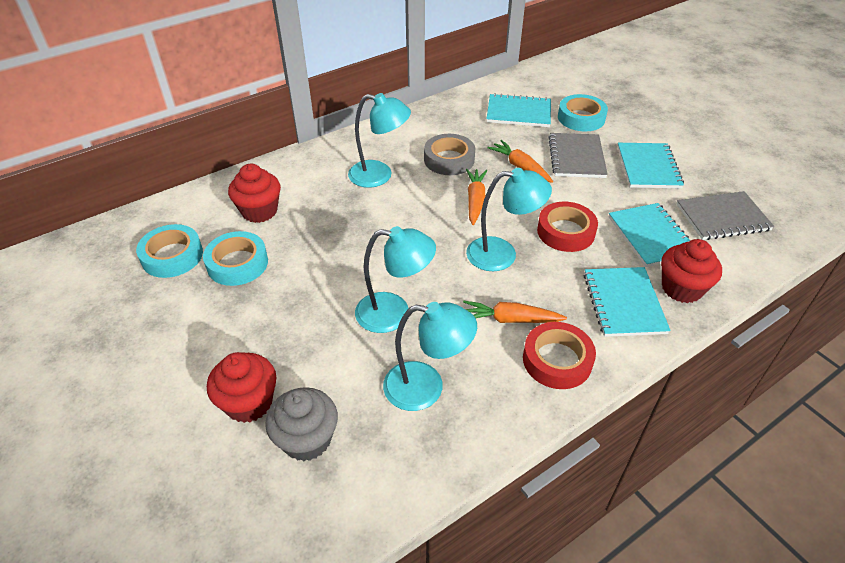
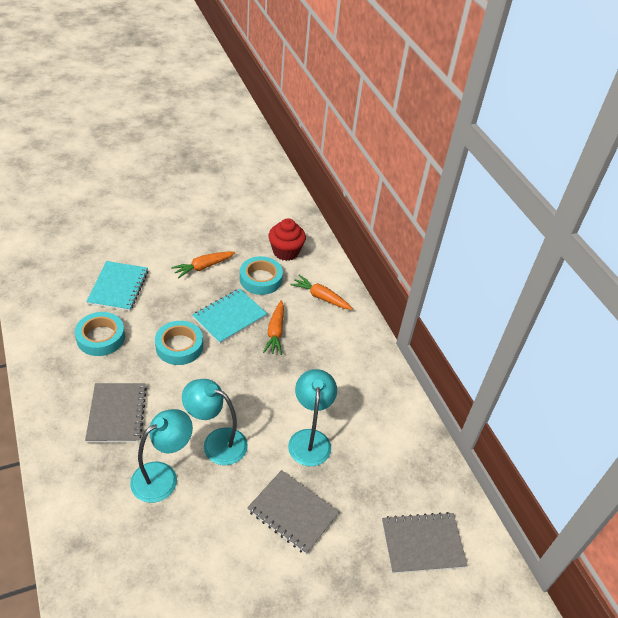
grey cupcake: [265,387,338,461] = 1 -> none = 0
grey notebook: [548,133,608,178] [677,191,774,240] = 2 -> [85,383,147,443] [247,470,339,554] [382,512,468,574] = 3
grey tape: [424,134,475,175] = 1 -> none = 0
red cupcake: [207,352,276,423] [228,164,281,223] [661,239,722,303] = 3 -> [268,218,306,261] = 1
red tape: [523,322,596,389] [537,202,598,252] = 2 -> none = 0
turquoise lamp: [348,93,411,188] [355,226,436,333] [383,302,477,411] [466,168,552,271] = 4 -> [130,409,193,503] [182,379,248,465] [288,369,337,466] = 3
turquoise notebook: [486,93,551,127] [584,267,671,337] [609,203,690,267] [617,143,684,188] = 4 -> [86,261,148,311] [192,288,267,344] = 2

